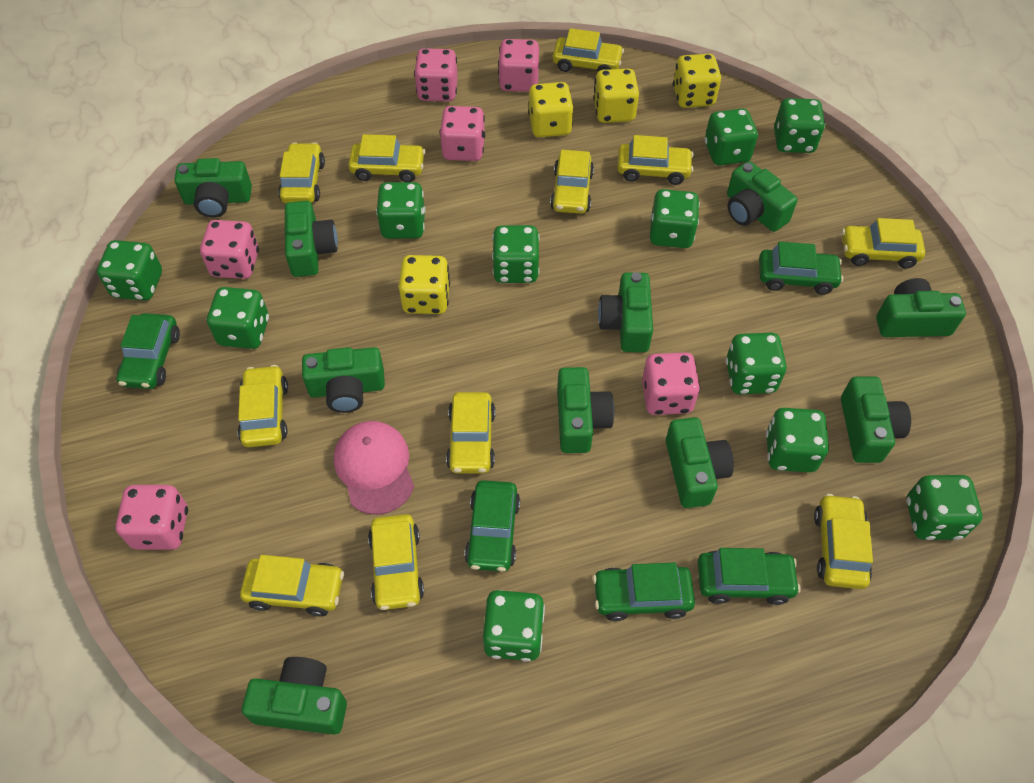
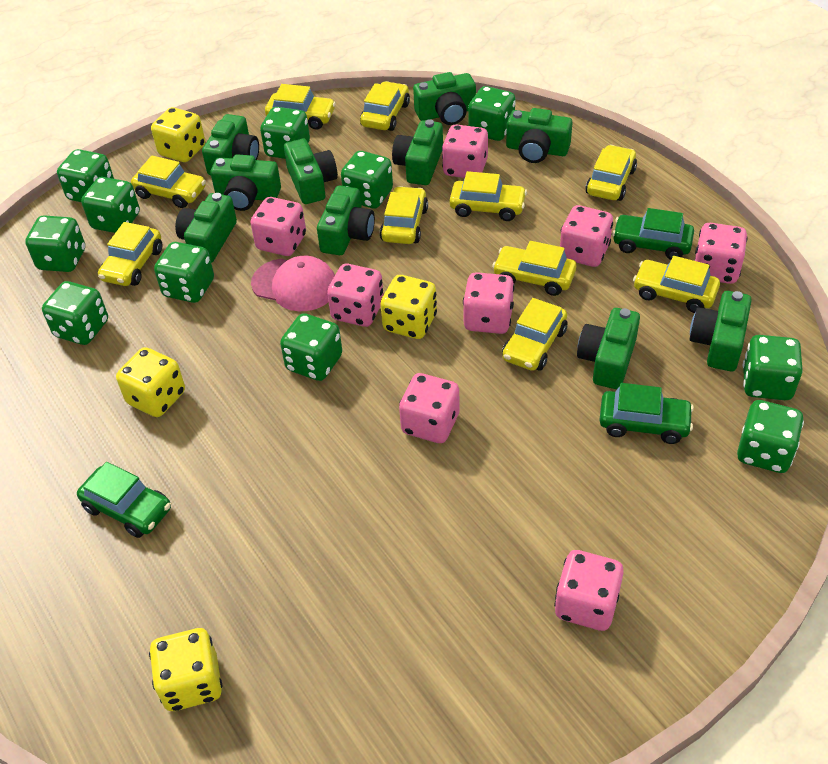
green car: [117,313,180,389] [464,480,520,572] [593,563,695,621] [698,548,801,605] [759,242,843,295] = 5 -> [77,462,171,538] [599,383,694,444] [612,208,694,260] = 3
pink dice: [116,485,188,550] [200,220,259,279] [414,48,458,101] [440,106,485,161] [498,39,539,92] [642,352,700,415] = 6 -> [251,197,306,256] [327,264,383,327] [399,373,460,443] [442,124,488,178] [463,272,514,334] [554,550,624,631] [560,205,613,267] [695,223,748,284] = 8
yellow car: [238,365,288,447] [240,555,344,617] [278,142,325,203] [348,134,425,182] [368,514,424,610] [446,392,495,473] [550,150,594,214] [553,28,624,72] [617,135,693,185] [814,494,873,589] [842,218,925,269] = 11 -> [98,222,162,286] [131,156,206,208] [265,84,336,130] [360,81,410,131] [380,186,428,244] [449,171,527,221] [492,241,577,296] [502,298,567,371] [585,145,637,201] [633,256,720,313] = 10

